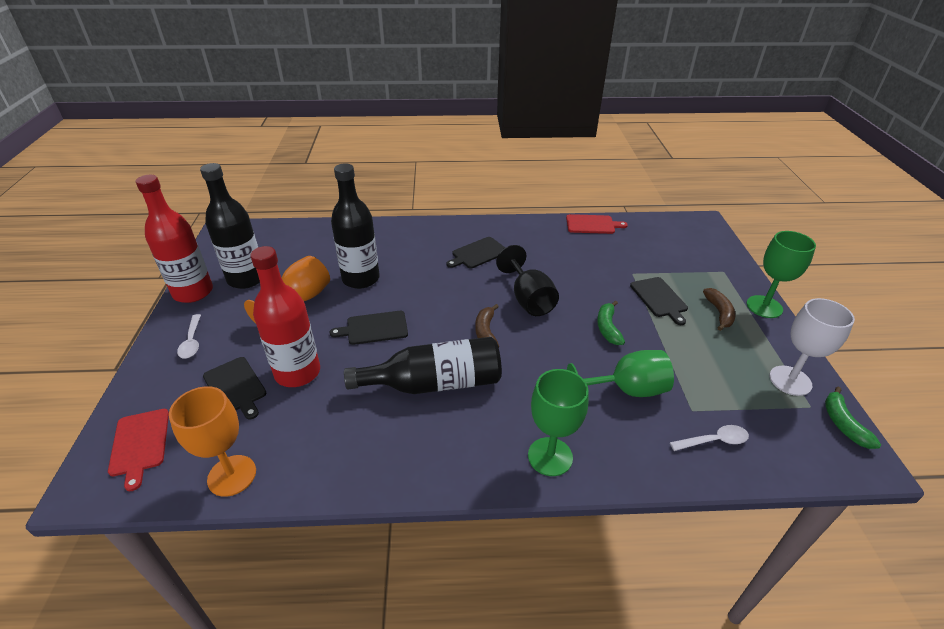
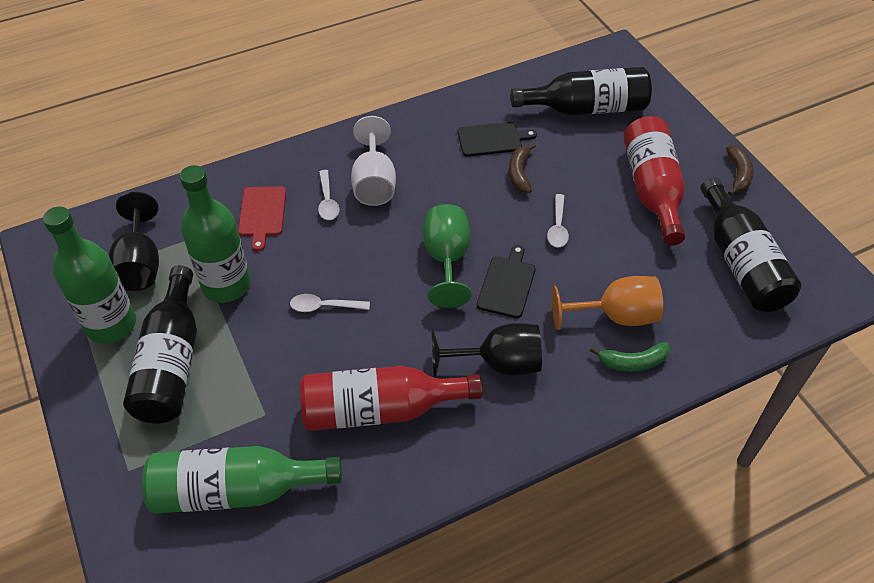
black cutting board: [203,357,266,420] [330,311,408,345] [447,237,505,268] [630,277,688,325] = 4 -> [457,122,537,157] [477,245,536,318] = 2
black goblet: [496,245,559,316] = 1 -> [109,192,159,291] [432,323,542,377] = 2
green banana: [597,300,625,345] [825,387,881,449] = 2 -> [590,342,670,372] = 1
green bottle: none = 0 -> [43,207,136,344] [142,446,342,514] [180,165,251,303] = 3
green goblet: [528,369,589,476] [567,350,674,397] [747,231,816,318] = 3 -> [423,204,472,308] = 1
orange goblet: [169,386,256,497] [244,256,330,324] = 2 -> [552,276,663,330] = 1
red cutting board: [108,409,169,491] [566,214,628,234] = 2 -> [238,186,286,251] = 1
white spoon: [177,314,201,358] [670,425,749,451] = 2 -> [290,294,370,312] [318,170,339,220] [547,194,569,248] = 3

